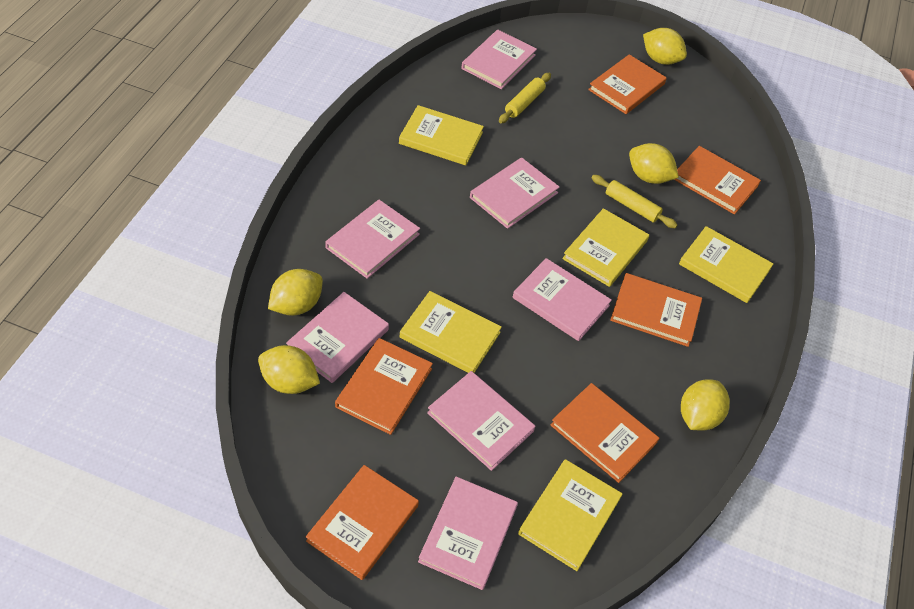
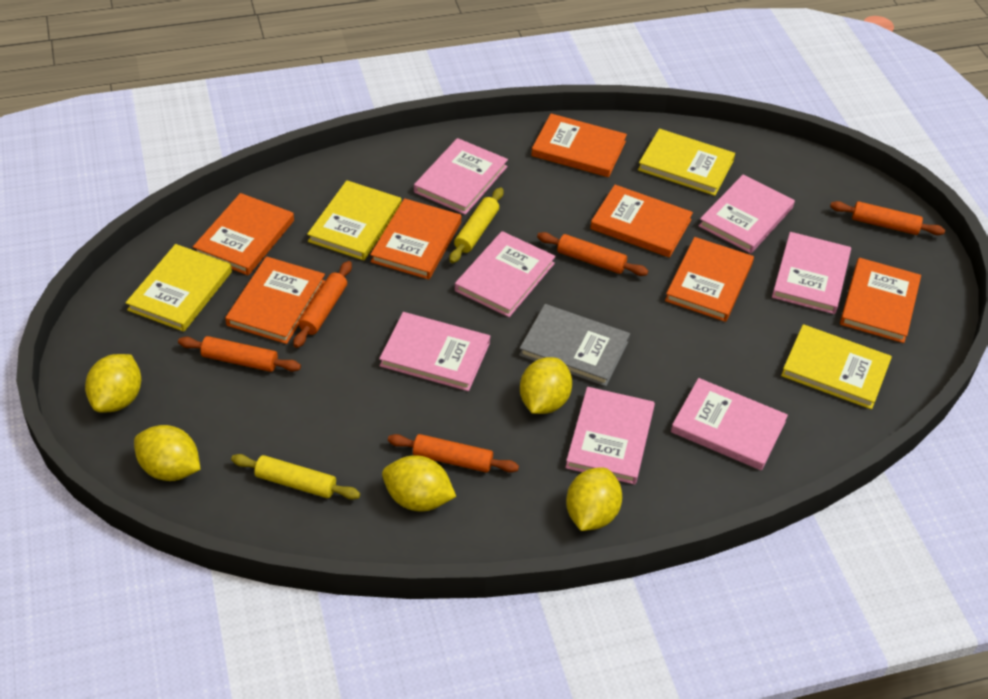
grey book: none = 0 -> [519,304,630,387] = 1
orange book: [306,465,419,580] [335,338,433,435] [551,383,659,483] [588,54,667,114] [610,273,702,347] [674,146,761,215] = 6 -> [193,193,294,275] [225,257,325,344] [370,198,461,280] [531,114,627,177] [590,185,693,258] [665,237,754,322] [840,258,921,343] = 7
orange rolling pin: none = 0 -> [178,336,301,372] [293,261,352,348] [388,434,519,473] [537,232,648,276] [830,201,945,235] = 5
yellow book: [399,105,484,165] [400,291,502,373] [518,459,623,571] [562,208,649,287] [679,226,773,303] = 5 -> [126,244,232,332] [307,180,402,261] [638,129,735,196] [781,324,892,409] = 4

